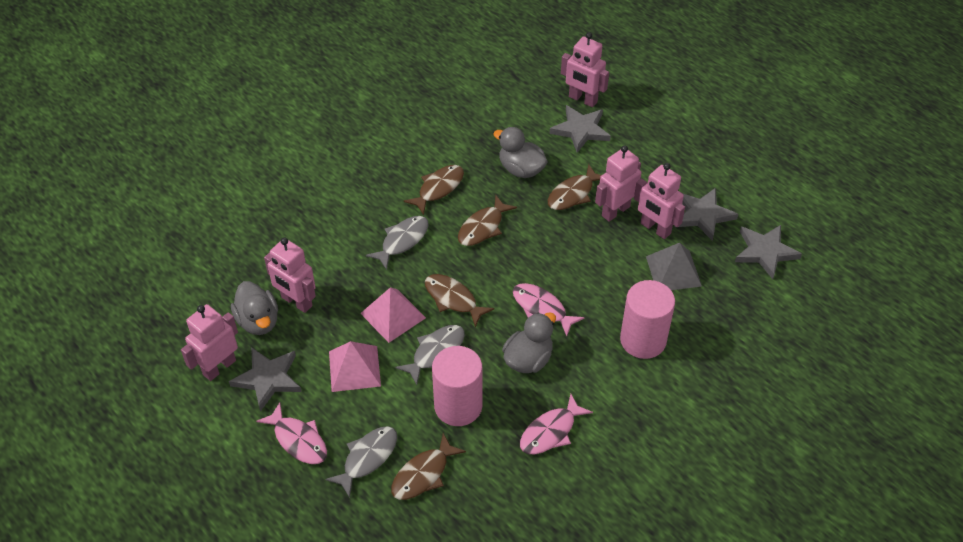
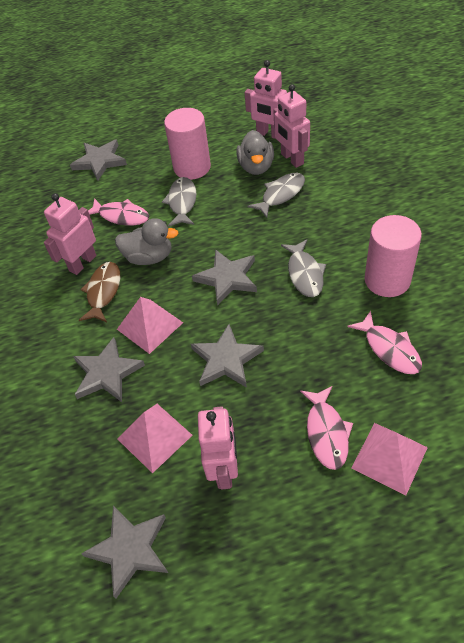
brown fish: [391,433,466,500] [404,165,464,215] [425,274,494,327] [458,196,517,246] [548,164,602,210] = 5 -> [79,262,120,322] = 1
grey duck: [231,281,278,335] [493,127,548,178] [502,312,556,373] = 3 -> [115,218,178,265] [237,130,274,175] = 2
grey pyramid: [646,243,702,290] = 1 -> none = 0
grey star: [229,347,301,412] [550,105,611,153] [675,188,738,241] [735,225,802,279] = 4 -> [70,139,127,181] [73,337,145,402] [81,506,168,599] [191,324,264,388] [192,249,257,306] = 5
pink pyramid: [329,341,381,392] [360,287,426,343] = 2 -> [117,297,183,354] [118,404,193,474] [351,423,428,495] = 3
pink robot: [181,304,238,381] [264,238,316,313] [561,32,609,107] [595,145,641,222] [634,163,685,239] = 5 -> [44,193,96,275] [198,406,238,489] [245,60,287,139] [273,84,310,168] = 4

